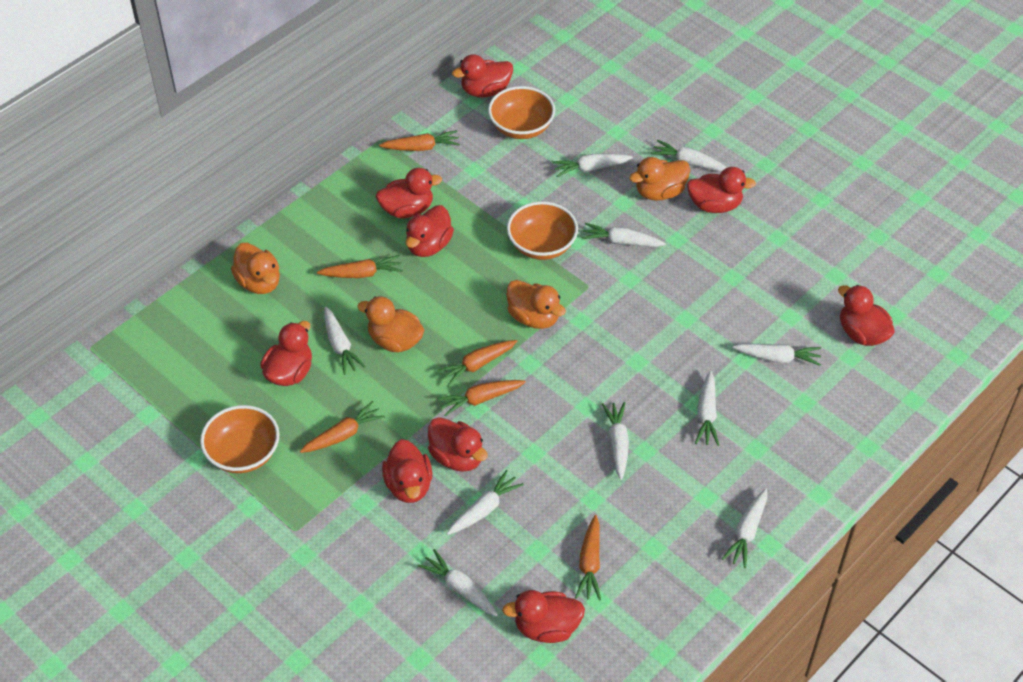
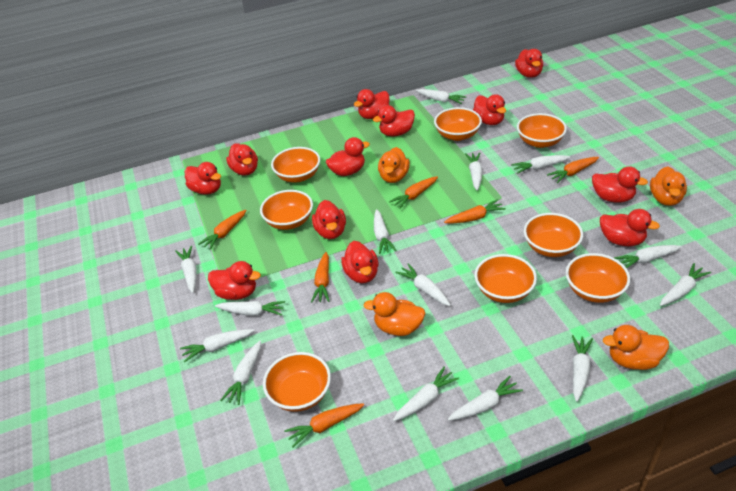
orange bowl: [200,405,280,473] [488,86,555,139] [507,201,578,260] = 3 -> [260,190,313,230] [263,352,331,412] [271,147,320,183] [434,107,482,141] [474,254,537,303] [517,113,567,148] [524,213,583,257] [566,253,630,303] = 8
red duck: [260,321,312,386] [376,168,442,218] [382,439,432,503] [406,205,454,257] [428,417,488,472] [452,54,513,98] [502,590,585,643] [687,167,756,213] [838,285,895,346] = 9 -> [185,162,221,195] [208,261,261,300] [226,143,258,175] [312,200,346,239] [326,137,370,176] [341,241,379,283] [354,89,390,119] [373,105,415,136] [473,94,506,125] [515,49,543,78] [592,166,648,203] [600,209,660,246] = 12
white carrot: [324,307,366,375] [418,549,498,616] [447,470,524,535] [552,153,633,177] [582,223,666,247] [602,402,629,480] [651,140,727,172] [695,371,719,446] [722,489,767,568] [732,344,821,366] = 10 -> [175,246,197,293] [180,329,254,363] [215,301,285,316] [220,341,261,405] [374,209,396,254] [393,366,459,421] [395,263,451,306] [416,89,466,104] [448,376,523,421] [465,153,482,191] [511,155,570,174] [572,335,593,402] [614,245,681,268] [660,263,711,306] = 14

